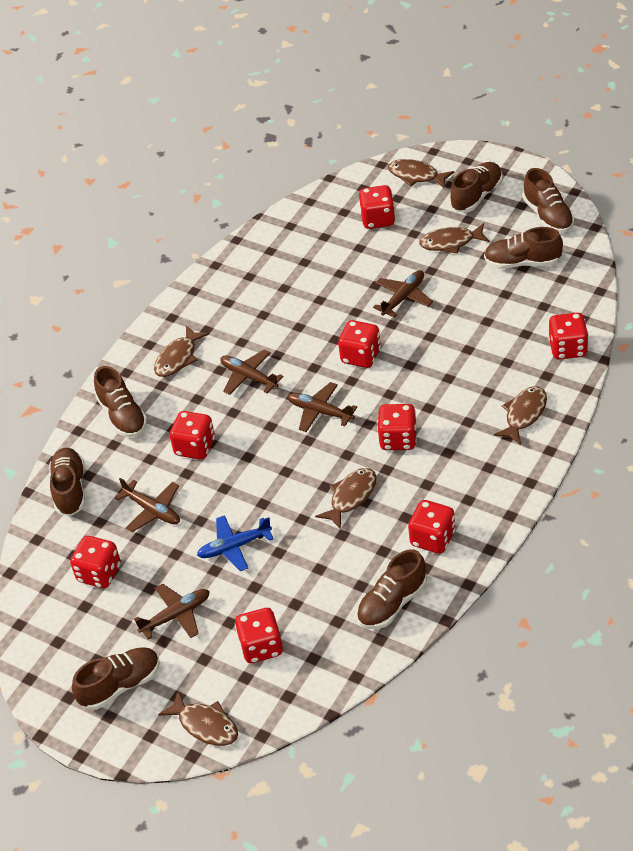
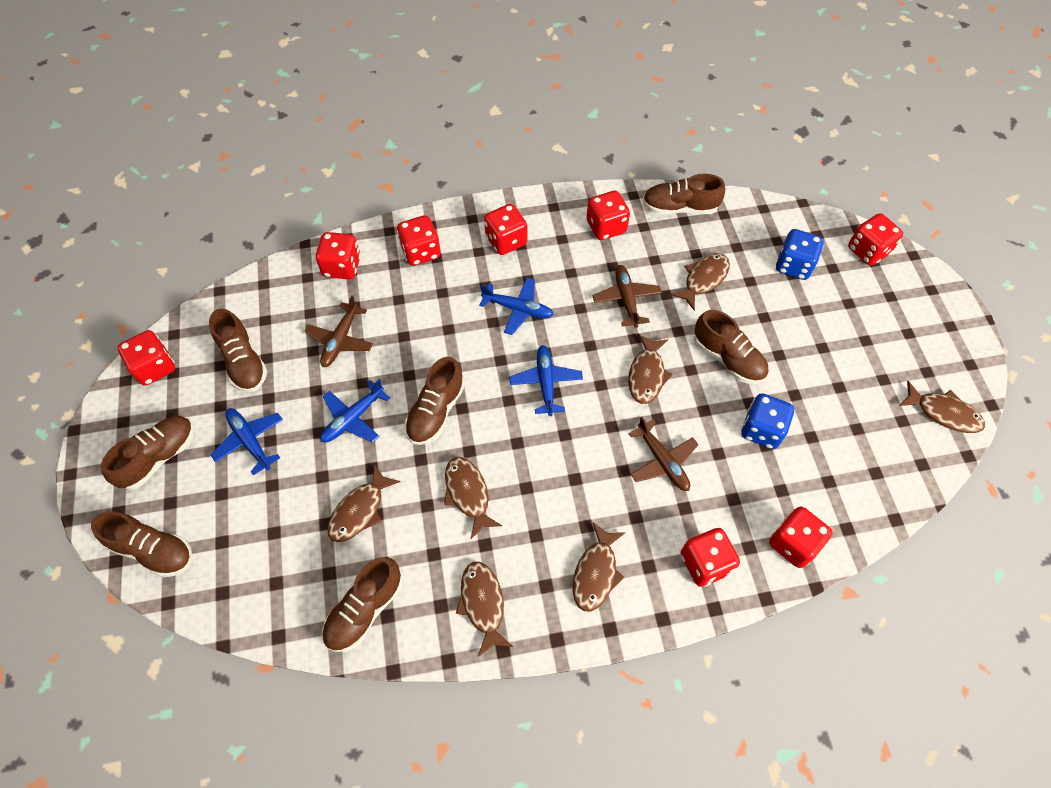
blue dice: none = 0 -> [741,393,794,449] [776,229,824,280] = 2
blue plane: [197,515,274,571] = 1 -> [211,408,283,475] [320,379,390,443] [479,278,554,335] [509,345,583,416] = 4
brown fish: [154,325,209,377] [158,691,238,746] [315,468,377,529] [388,159,454,188] [419,223,490,254] [494,386,547,445] = 6 -> [327,464,401,542] [444,457,502,539] [456,562,513,657] [573,522,626,612] [628,334,673,404] [670,253,730,310] [899,381,985,433] = 7
brown plane: [115,478,180,532] [134,583,210,640] [220,349,284,395] [287,382,357,432] [373,270,433,318] = 5 -> [304,295,373,367] [592,265,662,328] [628,417,699,491] = 3

